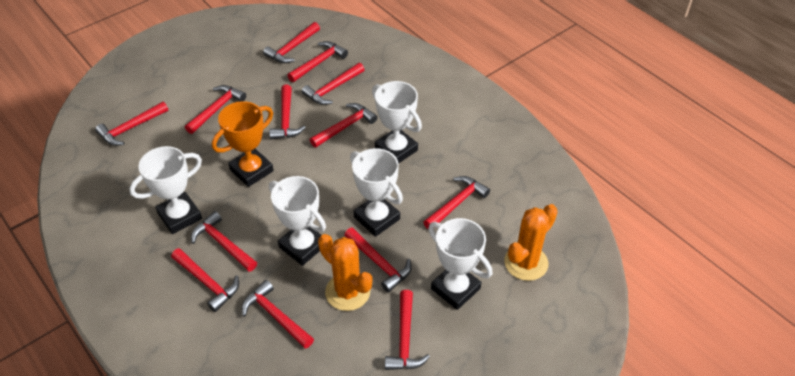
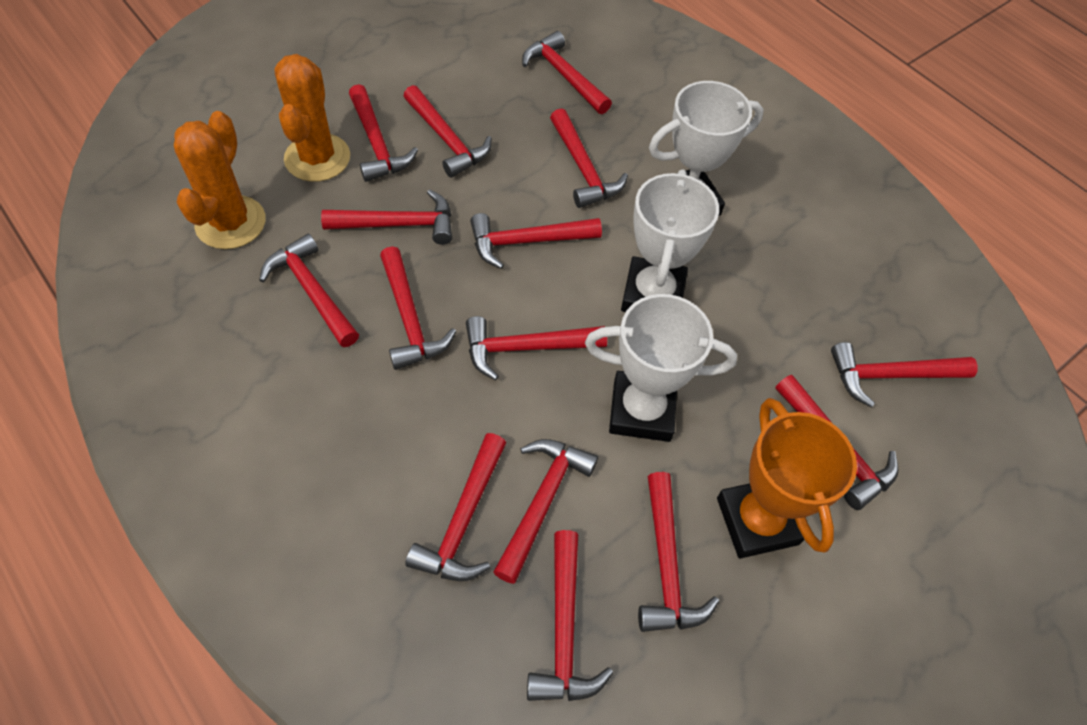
red hammer: [95,102,168,146] [171,248,239,312] [185,85,246,134] [191,211,257,272] [242,280,314,349] [263,22,320,63] [269,85,306,139] [287,41,348,82] [302,63,365,105] [310,103,377,148] [344,227,412,293] [385,290,430,370] [423,176,490,229] = 13 -> [259,234,359,347] [321,189,452,245] [349,84,418,182] [380,246,456,370] [404,85,492,178] [405,433,506,581] [466,316,607,380] [470,213,602,269] [493,439,598,584] [522,31,612,114] [527,530,613,701] [550,108,628,208] [638,472,719,632] [775,375,898,510] [831,342,978,407] = 15
white trophy: [129,146,202,234] [269,176,326,266] [350,148,403,237] [372,81,422,164] [428,218,492,310] = 5 -> [585,294,737,442] [621,170,719,312] [649,81,764,216] = 3

